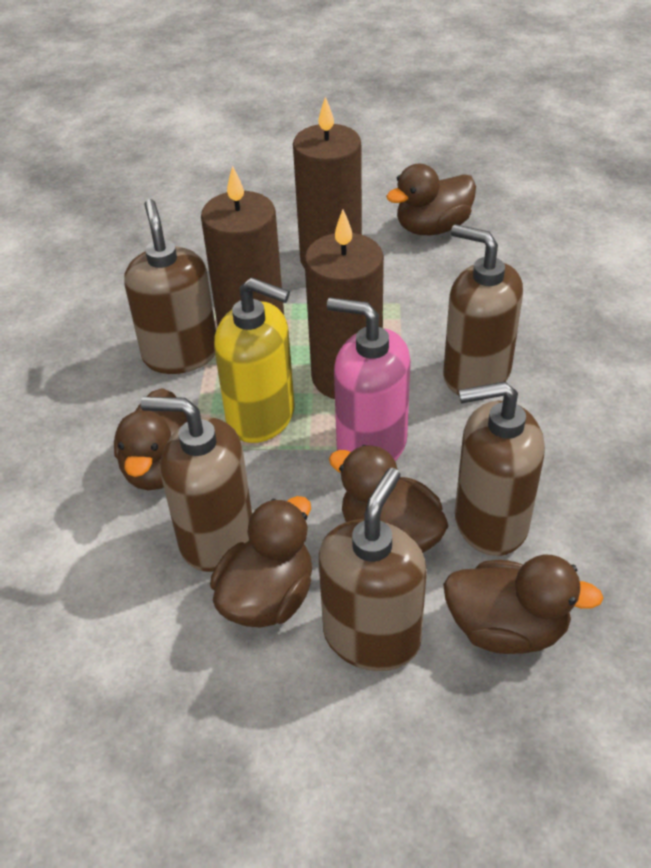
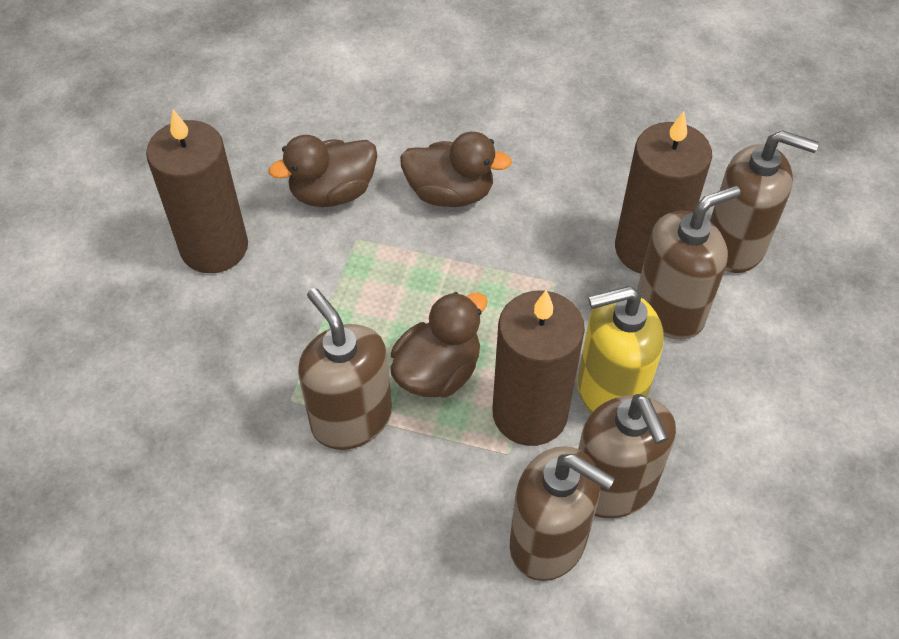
brown duck: [114,388,187,490] [210,496,312,628] [329,445,448,553] [386,164,476,235] [443,555,603,654] = 5 -> [269,135,377,207] [390,292,487,398] [400,132,512,207] = 3
pink soap dispenser: [327,298,411,461] = 1 -> none = 0

